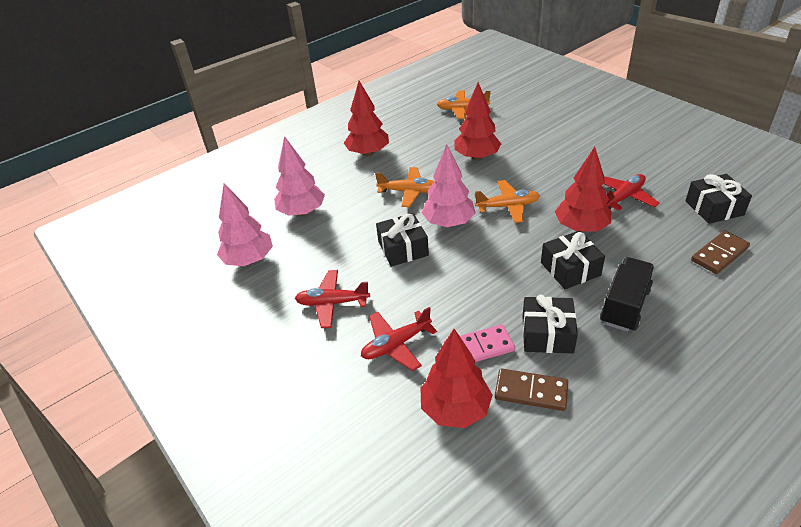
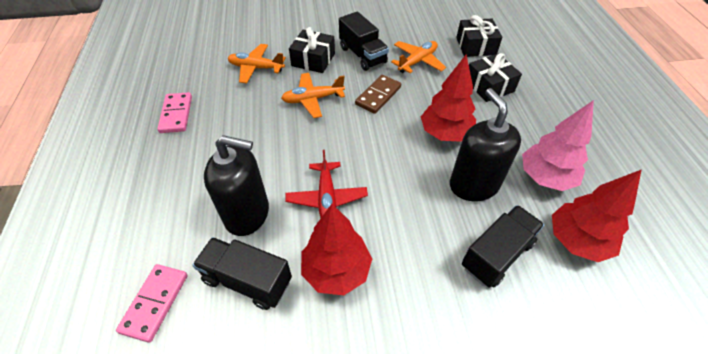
black gift: [376,213,429,267] [522,295,578,354] [541,231,605,289] [686,174,752,224] = 4 -> [289,27,335,73] [456,15,502,57] [469,53,522,102] = 3
black soap dispenser: none = 0 -> [204,135,269,236] [450,88,521,201] = 2
black truck: [600,257,655,332] = 1 -> [192,237,292,310] [339,12,389,71] [462,205,544,288] = 3
brown domino: [495,369,568,411] [691,231,750,274] = 2 -> [355,75,401,114] = 1
pink domino: [444,325,515,362] = 1 -> [116,264,188,342] [157,92,192,133] = 2
pink tree: [217,183,273,266] [274,136,325,216] [421,145,476,227] = 3 -> [522,100,594,191] = 1
red plane: [295,270,370,328] [361,307,437,371] [604,174,660,211] = 3 -> [285,150,368,218] = 1
red tree: [344,81,389,156] [420,329,493,428] [454,82,501,160] [555,147,611,232] = 4 -> [301,204,372,295] [421,55,476,142] [552,169,642,262] = 3

